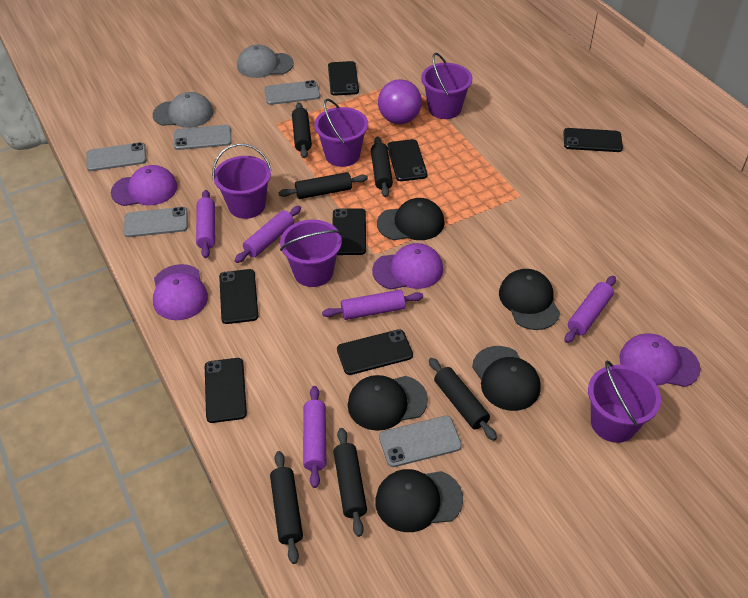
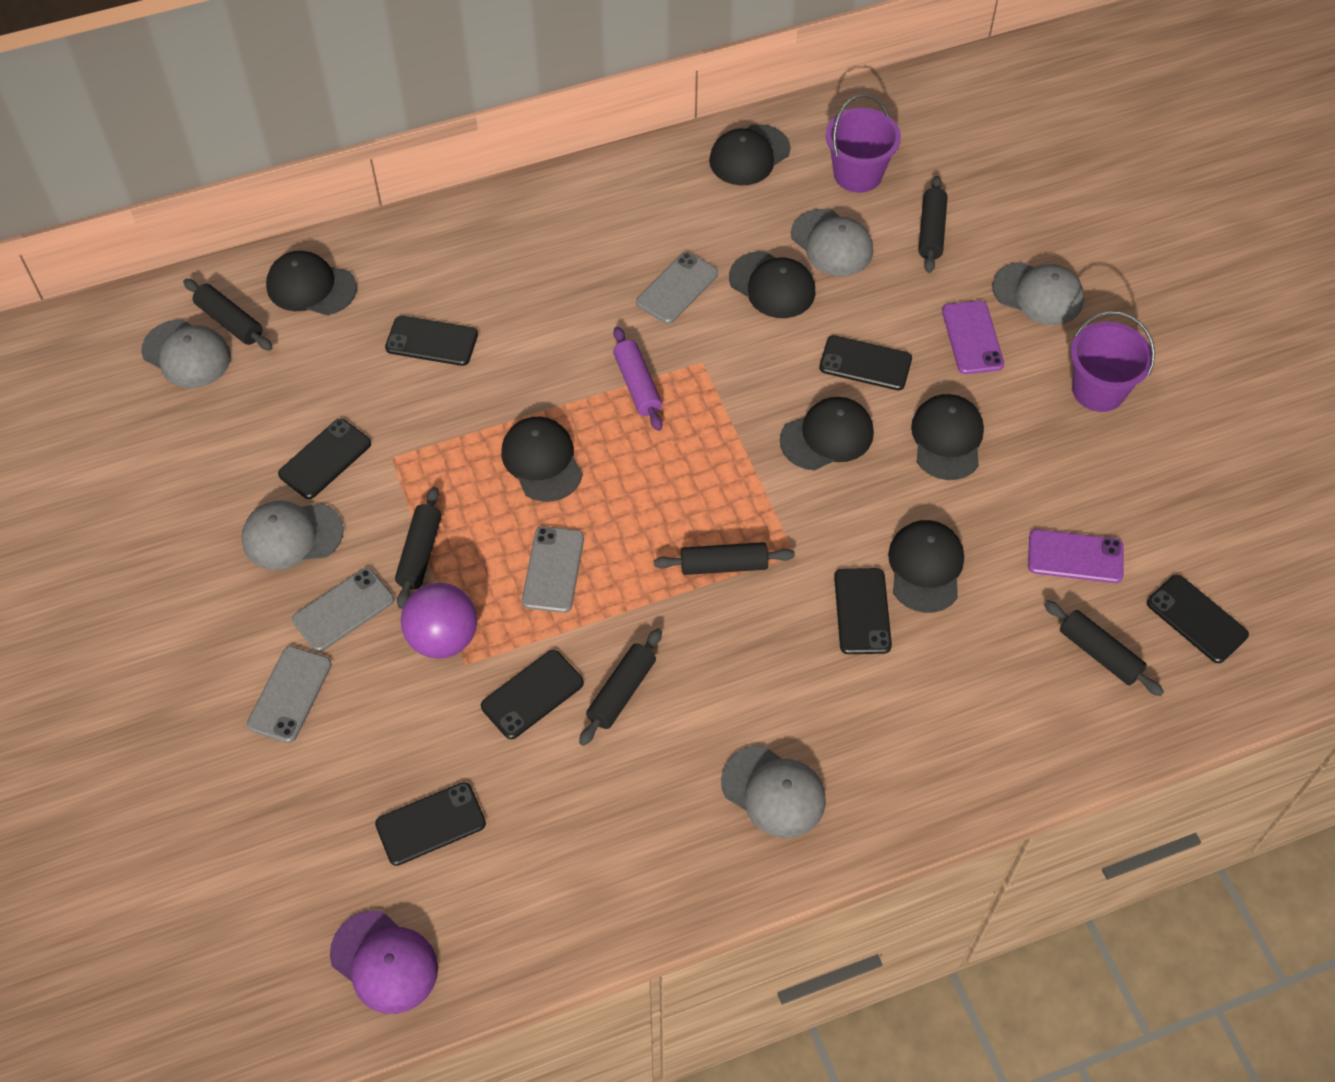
black cap: [348,375,428,431] [375,469,463,532] [377,198,445,240] [472,346,541,411] [499,269,560,330] = 5 -> [266,251,357,315] [501,417,583,502] [709,124,790,186] [729,251,815,318] [780,397,874,471] [888,520,964,613] [911,394,984,480] = 7
grey cap: [153,92,213,128] [237,45,294,78] = 2 -> [141,320,231,388] [242,501,344,570] [721,746,826,838] [791,209,873,276] [992,262,1084,325] = 5
grey phone: [86,142,146,171] [124,207,188,237] [174,125,232,150] [264,80,320,105] [379,416,462,467] = 5 -> [247,646,332,743] [292,568,394,652] [522,526,584,613] [636,252,718,324] = 4
purple bucket: [212,144,272,219] [280,220,342,287] [314,99,368,167] [421,53,473,119] [588,360,661,443] = 5 -> [826,94,901,193] [1071,311,1155,412] = 2
purple cap: [111,165,178,206] [153,264,208,320] [372,243,443,290] [619,333,701,387] = 4 -> [330,910,438,1014] = 1
purple phone: none = 0 -> [942,300,1004,374] [1028,529,1123,583] = 2
purple rolling pin: [196,190,215,258] [235,206,301,263] [303,386,326,488] [322,290,423,320] [565,276,616,343] = 5 -> [613,326,662,431] = 1

